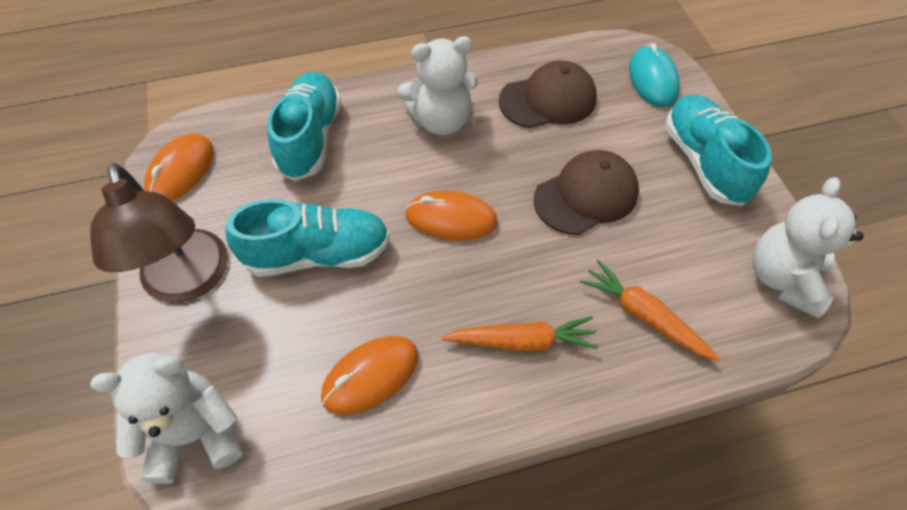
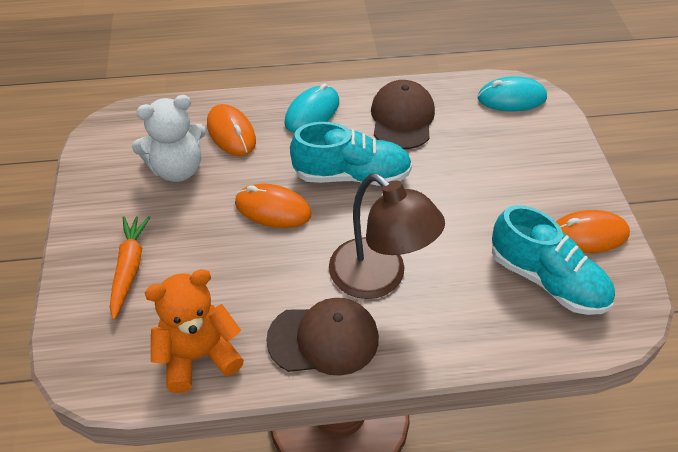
orange carrot: [441,316,598,351] [580,260,720,361] = 2 -> [110,216,151,320] = 1
orange teddy bear: none = 0 -> [145,269,244,393] = 1
turquoise mouse: [629,43,680,107] = 1 -> [284,83,339,133] [478,76,547,111] = 2
turquoise shoe: [226,199,390,277] [267,72,341,181] [665,95,772,206] = 3 -> [290,122,412,186] [492,205,615,315] = 2
white teddy bear: [91,353,243,484] [397,36,478,135] [753,177,864,318] = 3 -> [132,95,206,182] = 1

